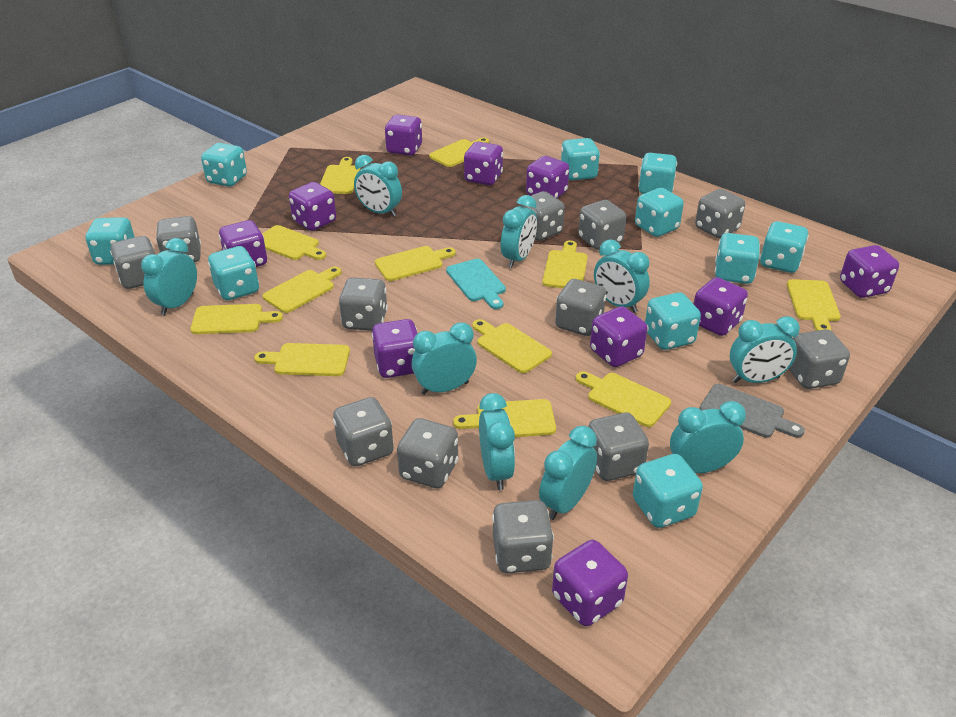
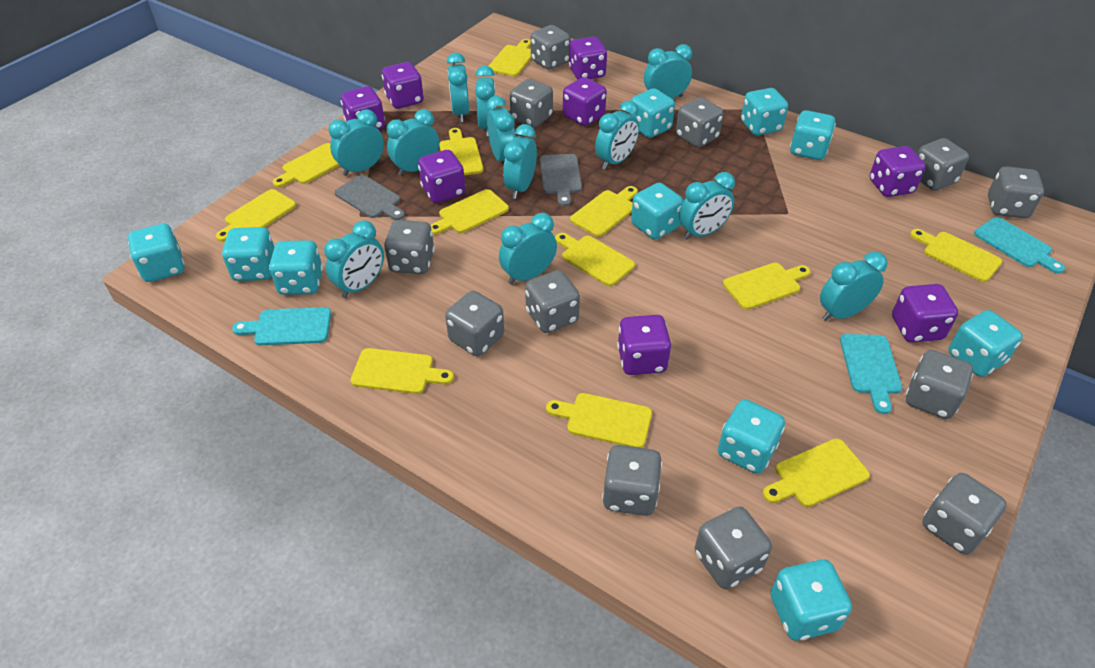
grey cutting board: [700,384,805,438] = 1 -> [335,175,405,220] [540,154,582,206] = 2
purple dice: [219,220,267,267] [289,182,336,231] [372,319,418,378] [385,115,422,155] [464,141,503,185] [526,156,569,198] [552,540,628,626] [590,306,648,367] [694,277,748,336] [840,245,899,298] = 10 -> [341,86,385,130] [382,62,424,109] [418,150,465,203] [563,77,607,126] [569,37,607,79] [617,315,671,375] [870,146,926,197] [892,284,958,342] = 8
turquoise clock: [141,238,197,315] [354,155,402,217] [411,322,477,395] [479,393,515,490] [501,195,537,268] [539,426,597,520] [594,239,650,313] [670,401,746,473] [730,316,800,383] = 9 -> [324,220,384,298] [329,109,384,176] [387,109,439,176] [447,53,469,122] [475,66,496,136] [487,96,516,162] [499,213,557,285] [503,124,537,199] [595,101,639,170] [644,44,692,99] [679,172,735,240] [820,252,887,321] = 12
turquoise cutting board: [446,259,506,309] = 1 -> [232,307,331,345] [840,334,902,414] [974,217,1065,274] = 3

